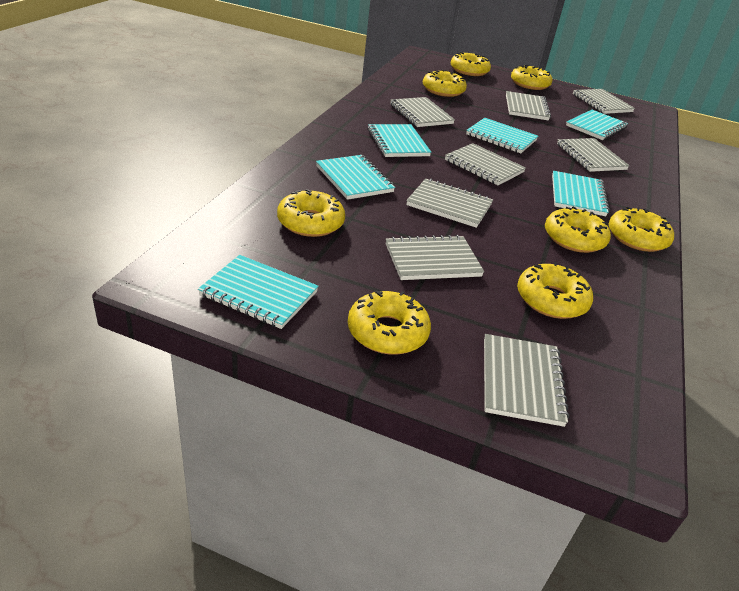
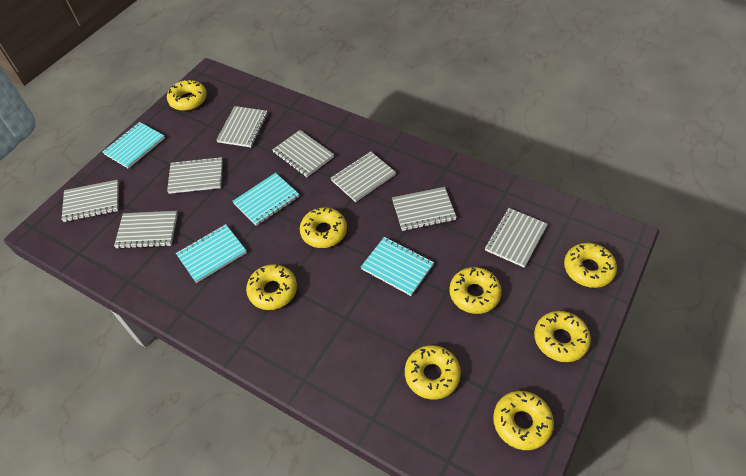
turquoise notebook: [198,255,319,329] [316,155,395,200] [368,124,431,157] [466,118,538,153] [552,171,610,216] [566,110,628,140] = 6 -> [102,122,165,169] [176,224,247,283] [232,173,299,226] [361,237,434,296] = 4

